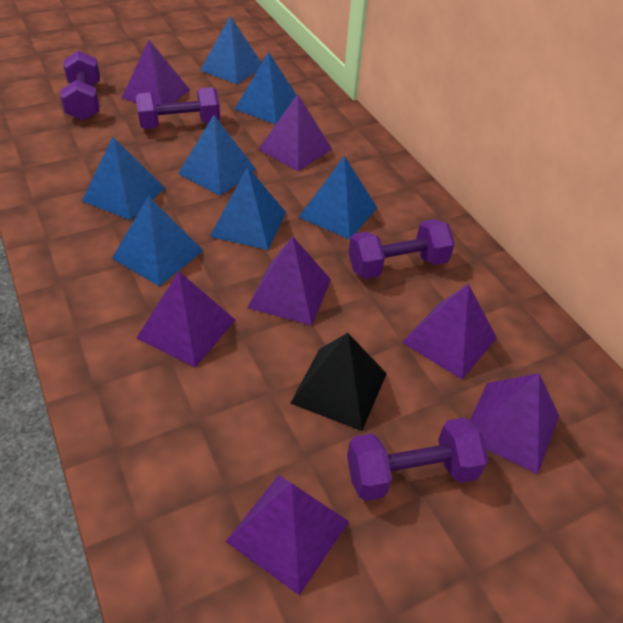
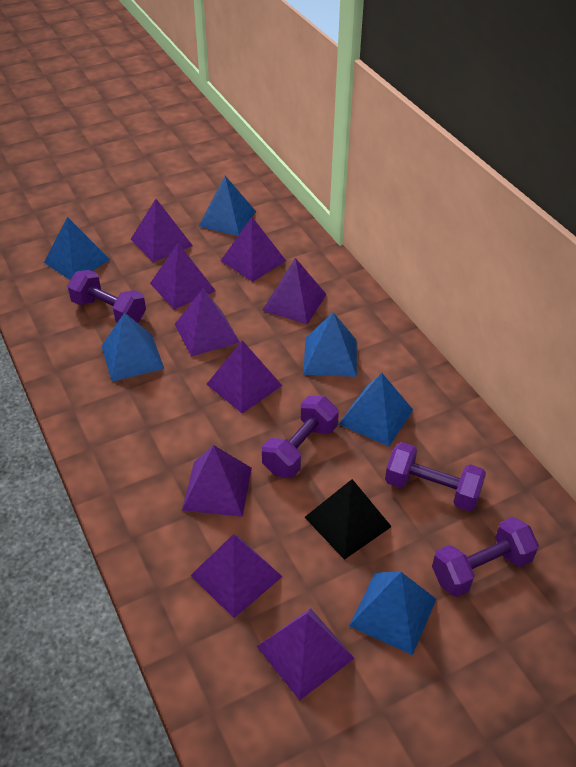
blue pyramid: [82,136,165,220] [112,196,203,287] [178,115,257,196] [201,16,262,84] [210,166,286,250] [235,52,296,124] [299,156,377,240] = 7 -> [44,217,110,280] [101,313,164,382] [198,176,256,236] [303,312,357,377] [339,373,413,446] [349,572,436,655] = 6
purple pyramid: [122,40,190,105] [136,271,235,368] [226,475,349,595] [247,236,331,326] [259,94,332,171] [402,284,497,380] [470,373,559,474] = 7 -> [131,199,193,262] [150,243,216,310] [175,289,240,357] [182,445,252,517] [191,534,283,618] [206,340,282,414] [221,217,286,282] [257,608,355,700] [262,258,327,324] = 9

